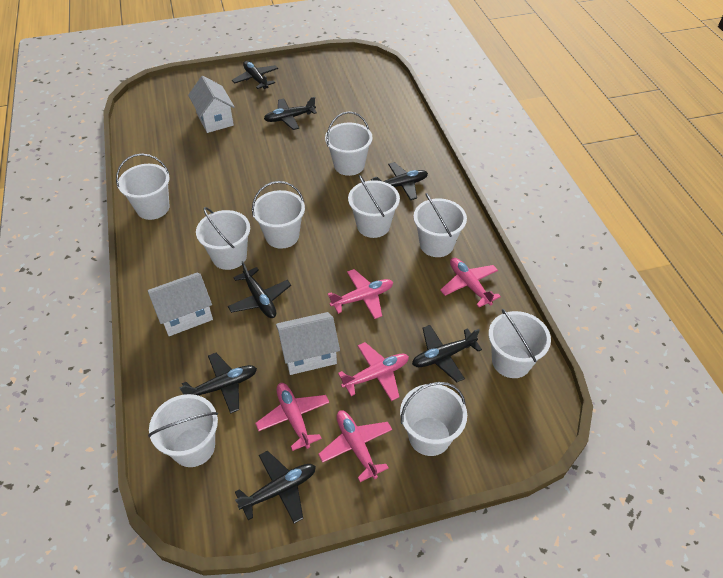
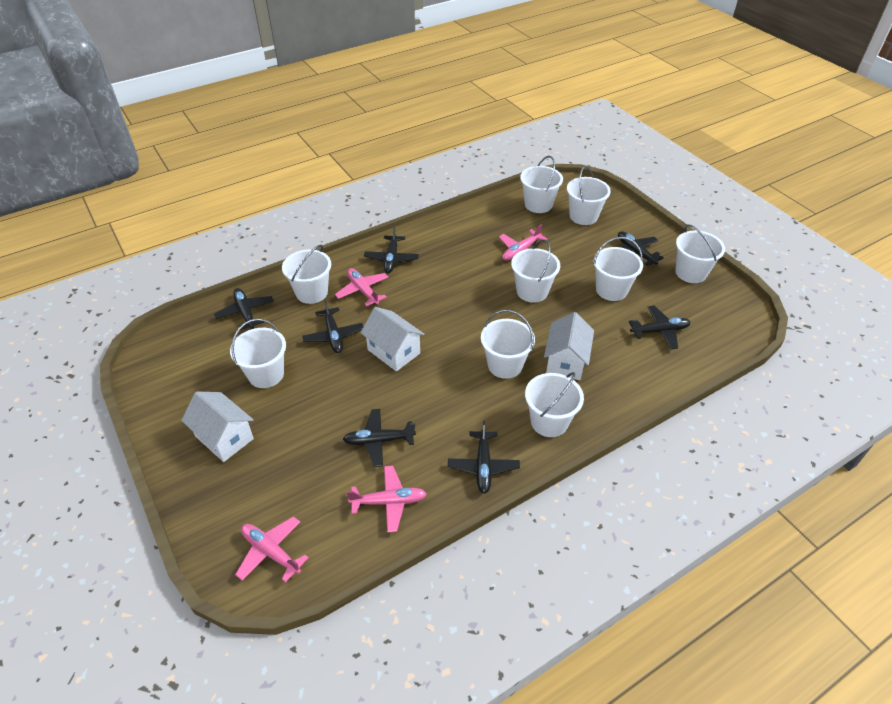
pink plane: [255,383,329,451] [318,410,392,482] [328,269,393,319] [338,342,409,401] [440,258,501,307] = 5 -> [235,516,309,583] [335,268,389,306] [347,466,427,533] [499,224,547,260] = 4

